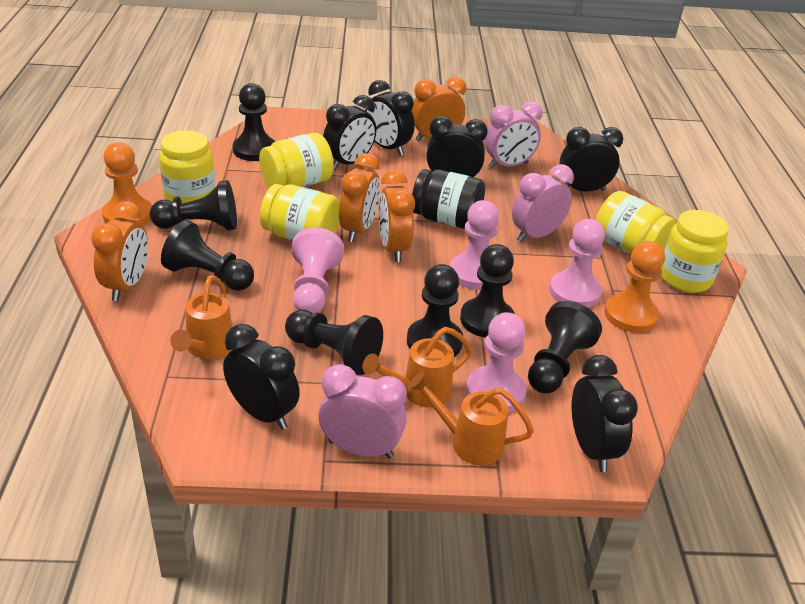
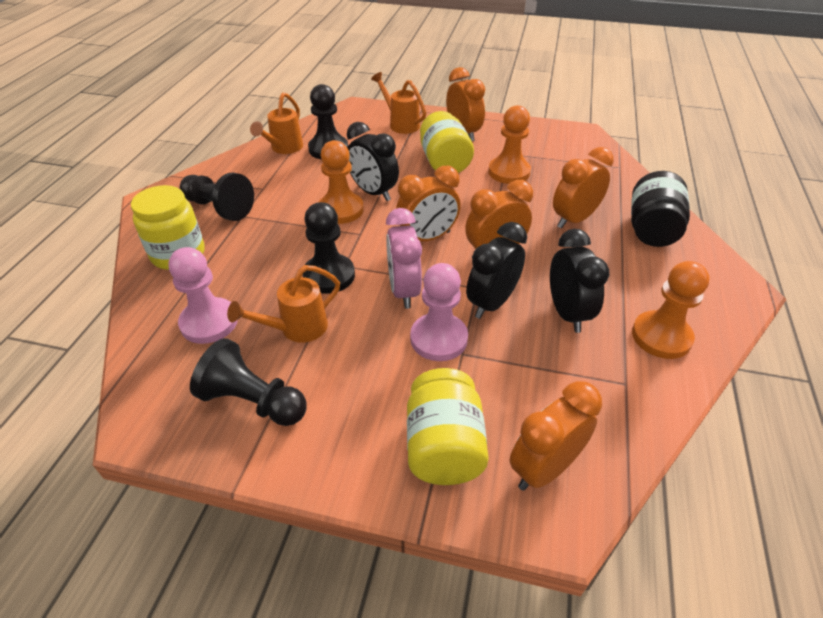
black clock: [223,324,300,430] [323,95,376,170] [365,80,414,156] [427,116,488,177] [559,127,623,192] [572,355,638,472] = 6 -> [347,122,399,201] [466,222,527,319] [550,229,609,333] = 3
black pawn: [150,180,237,230] [161,220,254,291] [233,83,275,161] [285,310,383,375] [407,264,463,357] [460,244,515,338] [528,301,602,394] = 7 -> [180,173,254,221] [190,338,306,426] [303,202,355,294] [308,84,348,159] = 4
orange clock: [91,201,148,301] [339,153,380,242] [379,170,415,262] [412,77,466,141] = 4 -> [396,166,461,241] [446,67,485,141] [465,180,533,249] [510,381,602,491] [553,147,614,229] = 5
orange pawn: [102,142,152,225] [604,241,665,333] = 2 -> [318,140,364,224] [488,105,531,184] [632,261,710,359] = 3
pink clock: [318,364,407,459] [485,101,543,169] [512,164,574,242] = 3 -> [386,208,422,309] = 1
pink pawn: [291,227,344,314] [450,200,499,289] [466,312,527,413] [549,219,605,308] = 4 -> [168,247,238,344] [410,263,468,361] = 2
yellow jar: [159,130,215,204] [259,133,334,188] [260,184,340,241] [596,191,676,255] [661,210,729,293] = 5 -> [131,185,205,270] [407,368,489,485] [420,111,474,173] = 3

